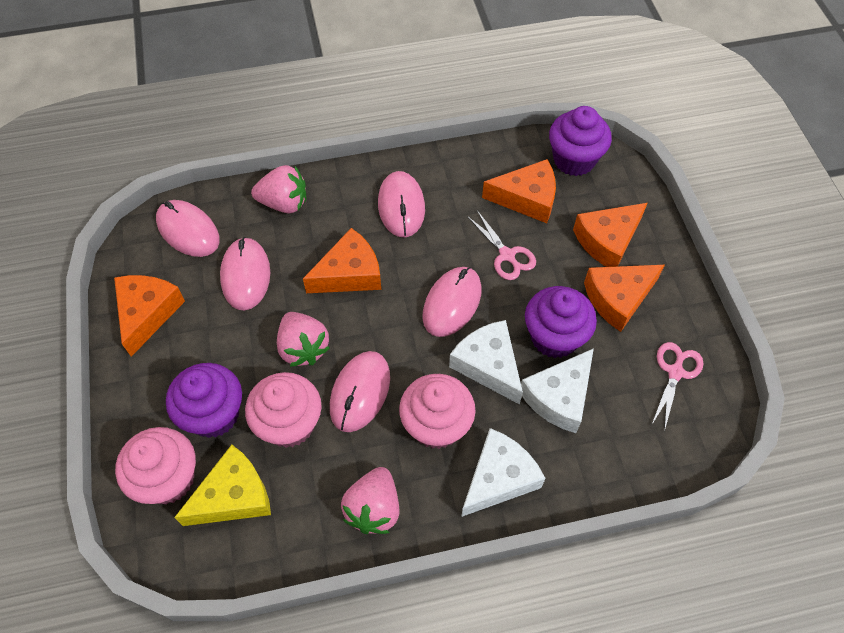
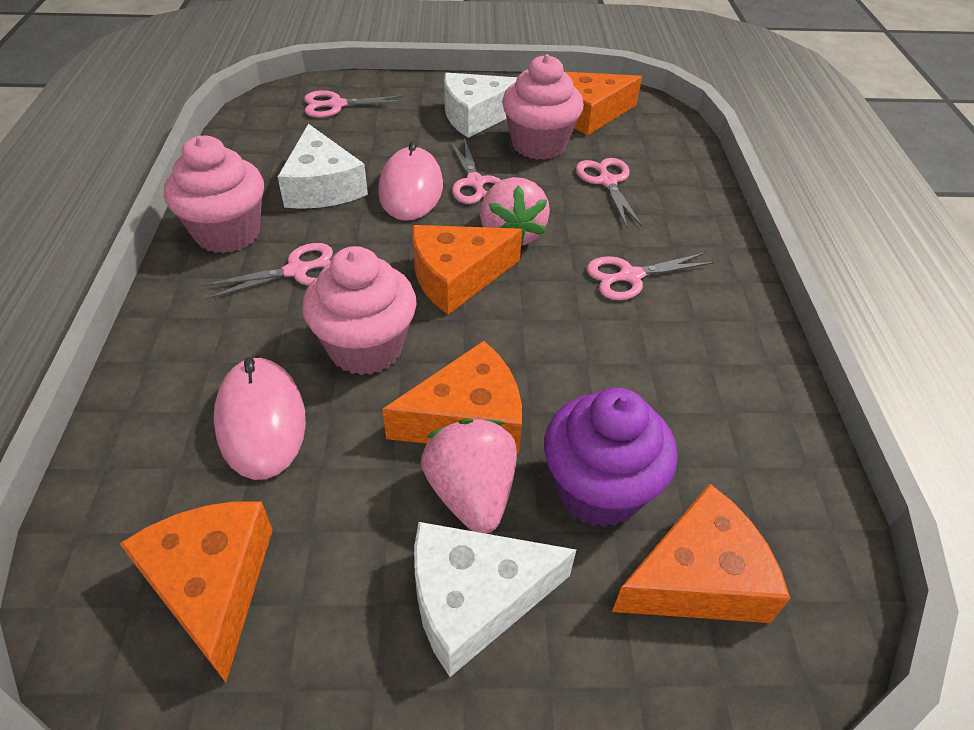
pink mouse: [156,200,220,257] [220,237,270,311] [330,351,390,432] [378,171,425,237] [422,267,482,337] = 5 -> [214,357,306,480] [378,141,443,221] = 2
pink scissors: [467,210,536,280] [652,342,704,432] = 2 -> [201,243,333,300] [304,90,407,118] [450,138,501,204] [576,158,643,227] [587,253,715,300] = 5
pink strawberry: [251,165,306,214] [277,312,330,367] [341,467,400,534] = 3 -> [421,418,517,534] [480,177,550,246] = 2
purple cupcake: [166,363,242,438] [525,286,597,358] [549,106,612,176] = 3 -> [544,388,677,527] = 1
yellow cheese: [174,445,271,526] = 1 -> none = 0

